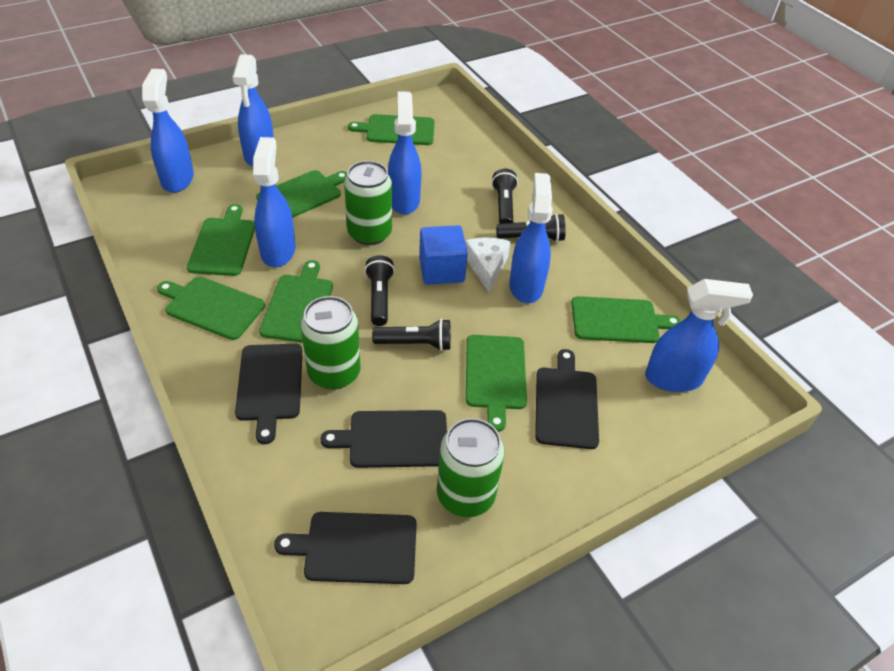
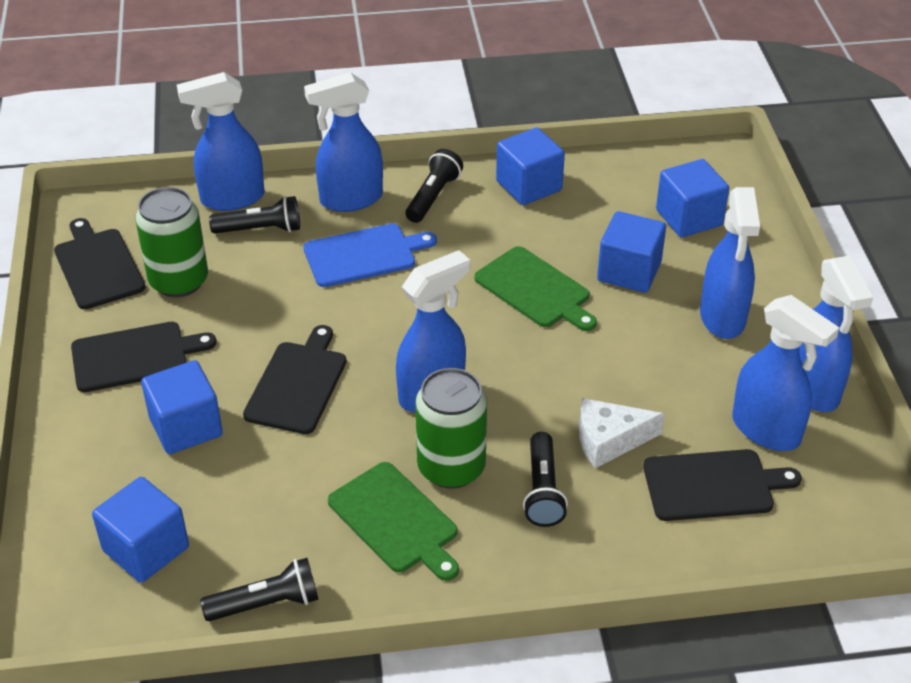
blue cube: [419,225,468,285] = 1 -> [92,477,189,583] [141,360,223,454] [496,128,565,205] [597,211,666,293] [656,159,729,237] = 5
blue cutting board: none = 0 -> [303,224,437,287] = 1
green can: [301,296,361,390] [344,161,392,245] [437,418,505,517] = 3 -> [135,187,208,297] [415,368,487,489] = 2
green cutting board: [157,277,265,340] [187,204,255,276] [256,170,348,218] [259,260,333,343] [348,114,435,145] [466,335,527,432] [571,296,681,343] = 7 -> [328,462,459,581] [474,246,597,331] = 2

